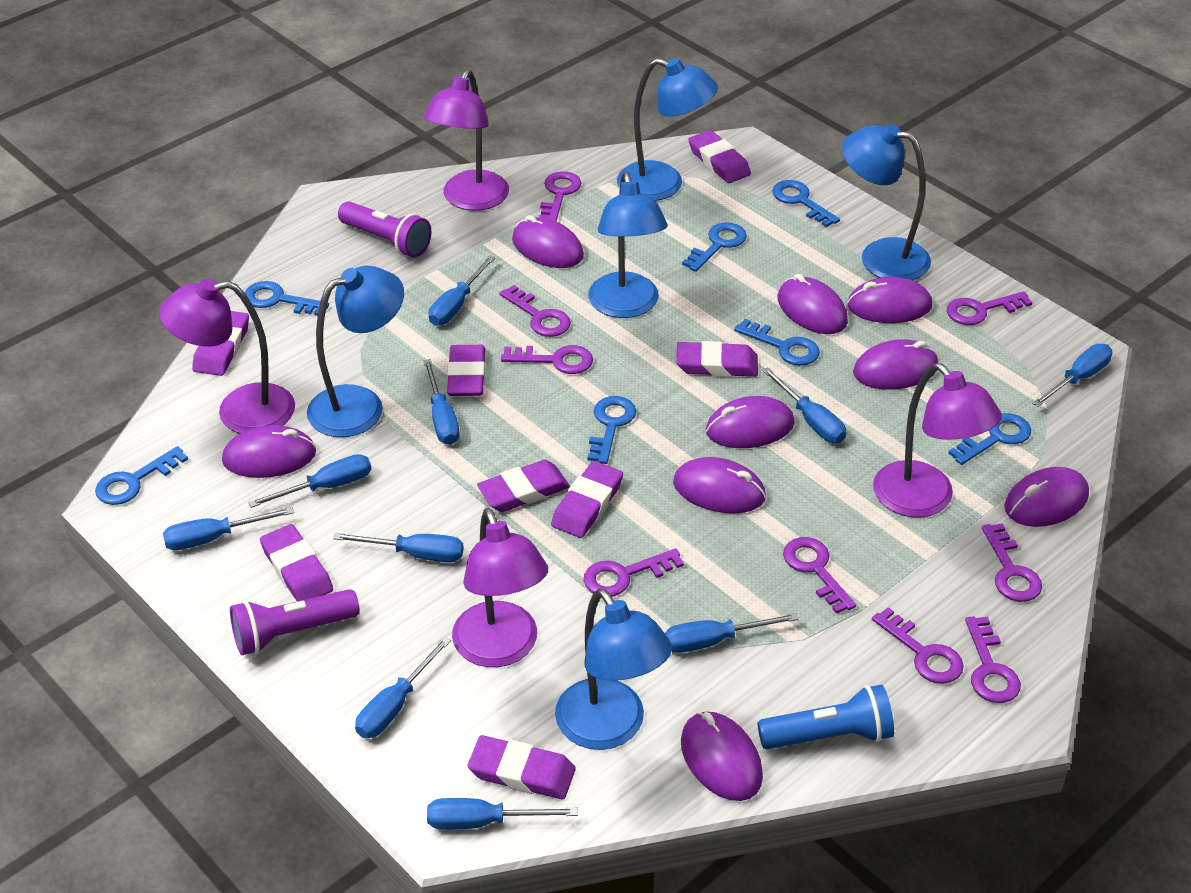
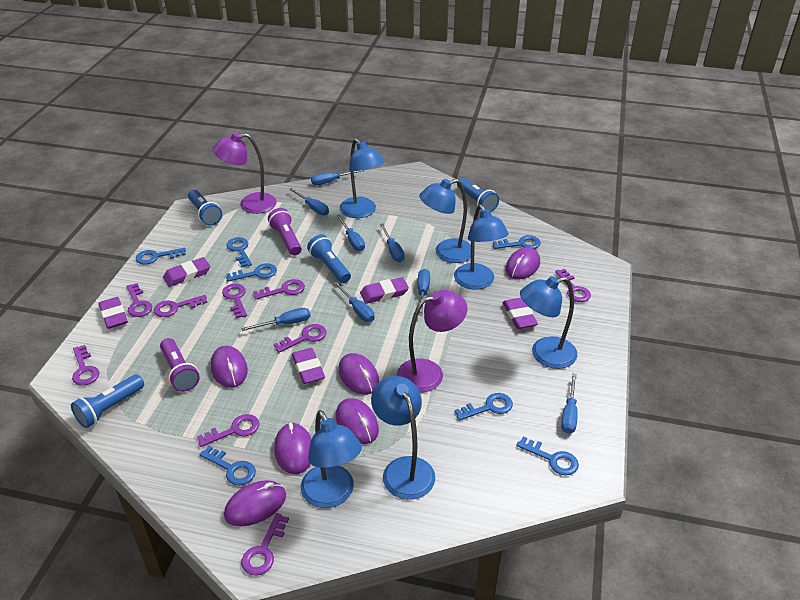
blue flashlight: [758,684,894,749] = 1 -> [71,374,144,428] [188,190,222,226] [307,234,351,283] [457,178,499,212] = 4
blue lamp: [307,266,404,437] [555,588,672,750] [588,172,668,318] [617,58,718,201] [842,124,931,281] = 5 -> [301,410,362,508] [340,138,384,218] [371,376,435,500] [419,179,471,263] [454,204,509,290] [520,276,577,369] = 6
blue screwdriver: [163,507,294,550] [248,454,371,508] [333,533,464,562] [355,637,451,738] [423,359,460,445] [427,798,578,830] [429,256,495,326] [665,613,799,653] [762,367,846,443] [1032,344,1112,407] = 10 -> [241,308,310,331] [289,188,329,216] [311,170,365,185] [334,282,375,322] [337,215,365,251] [380,223,405,262] [418,269,430,315] [561,373,578,434] = 8
purple eraser: [192,311,249,376] [260,524,333,601] [447,345,485,396] [468,735,576,799] [477,460,570,512] [551,461,623,538] [676,341,758,377] [688,130,751,183] = 8 -> [99,297,128,329] [163,257,210,287] [292,348,325,384] [360,277,409,304] [503,298,538,329] = 5
purple lamp: [159,279,295,434] [424,69,509,211] [452,508,548,667] [873,363,1002,518] = 4 -> [213,133,276,214] [397,290,468,392] = 2
purple mouse: [222,425,316,478] [512,215,584,268] [673,457,766,513] [681,712,763,801] [706,396,795,448] [778,274,848,334] [847,277,932,323] [853,339,938,390] [1004,467,1089,527] = 9 -> [210,346,248,388] [224,480,286,526] [274,422,311,474] [336,398,379,444] [338,353,379,395] [505,247,540,279] = 6

